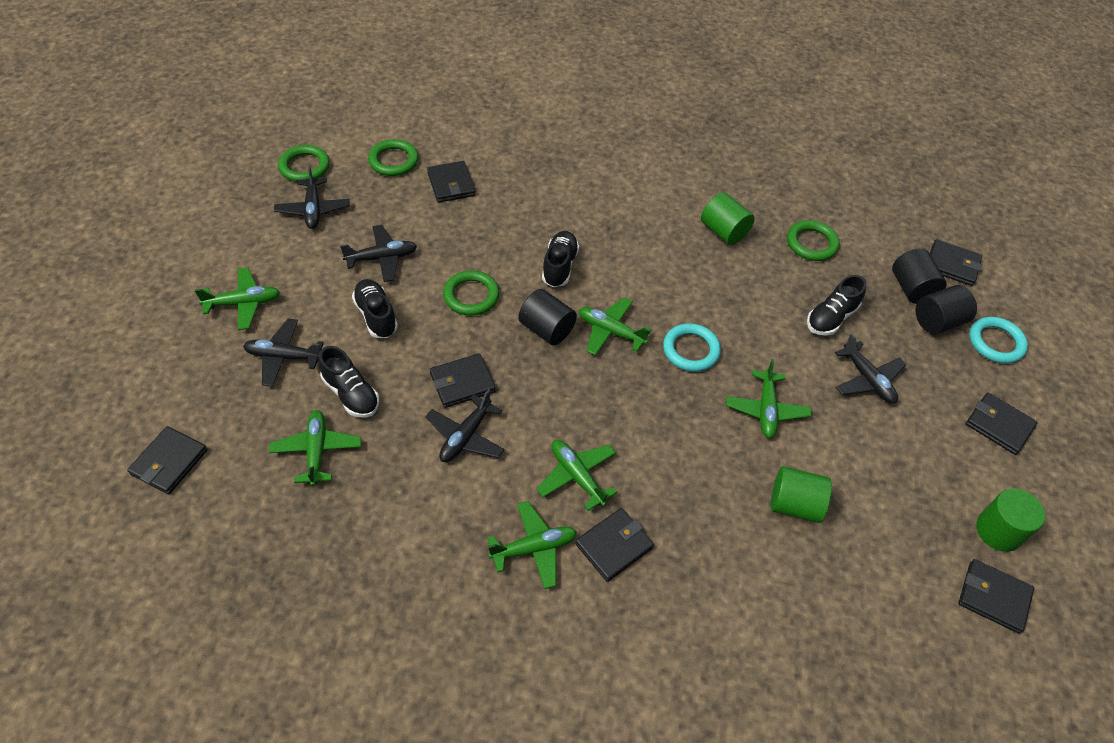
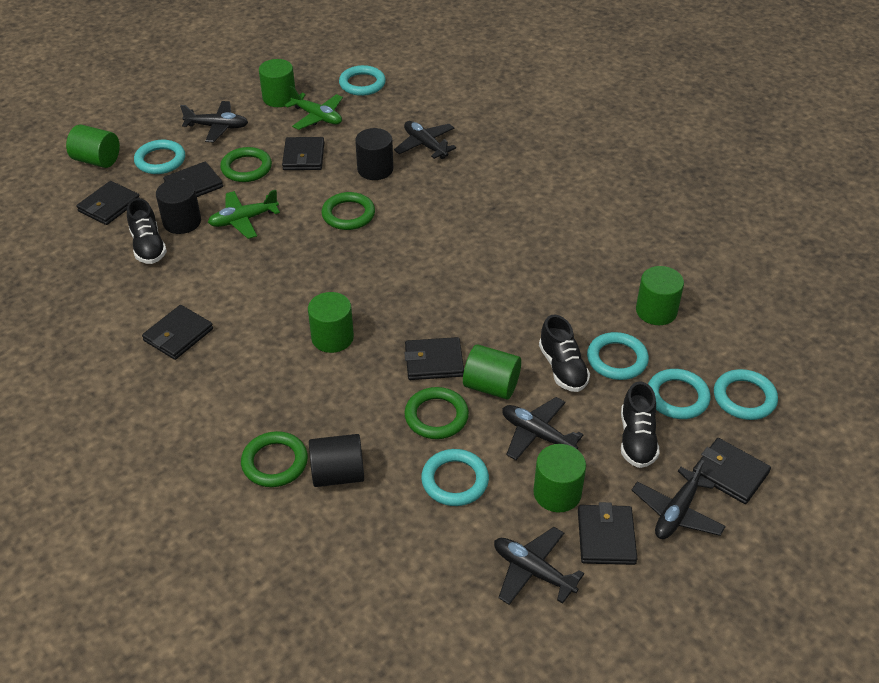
black shoe: [319,346,379,418] [352,279,398,338] [542,231,579,287] [807,275,866,336] = 4 -> [127,198,167,264] [539,315,590,392] [621,381,660,468] = 3
green cylinder: [701,193,755,245] [771,466,832,523] [976,488,1045,552] = 3 -> [66,124,120,168] [259,59,295,107] [308,292,354,353] [463,344,521,399] [533,444,586,512] [636,266,684,325] = 6
green plane: [195,267,280,330] [269,410,361,486] [487,501,577,589] [537,440,617,511] [579,297,652,356] [726,359,812,438] = 6 -> [208,190,280,239] [285,86,343,130] = 2
turquoise ring: [663,323,721,372] [969,317,1028,364] = 2 -> [134,140,185,174] [339,65,386,96] [421,449,489,506] [587,332,649,380] [648,369,711,419] [714,369,778,420] = 6

